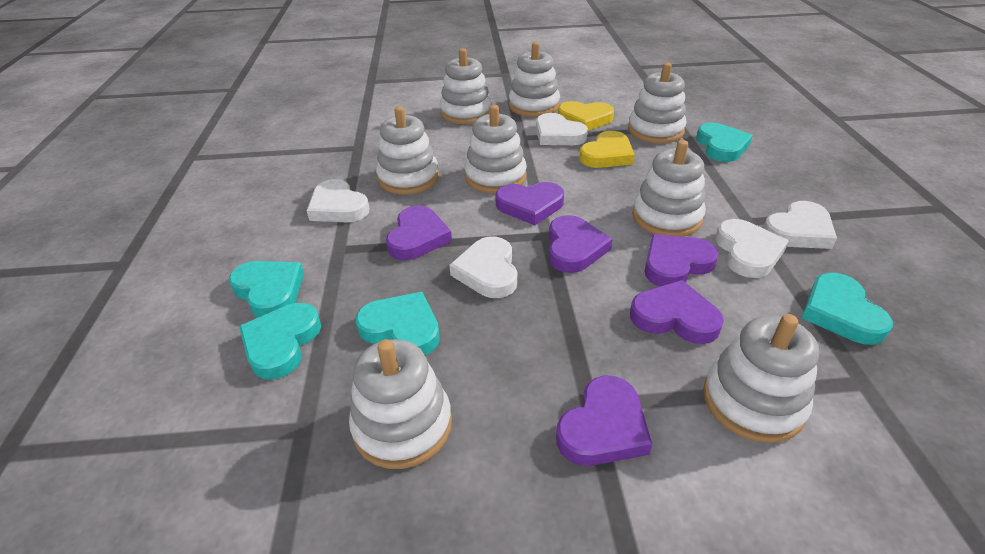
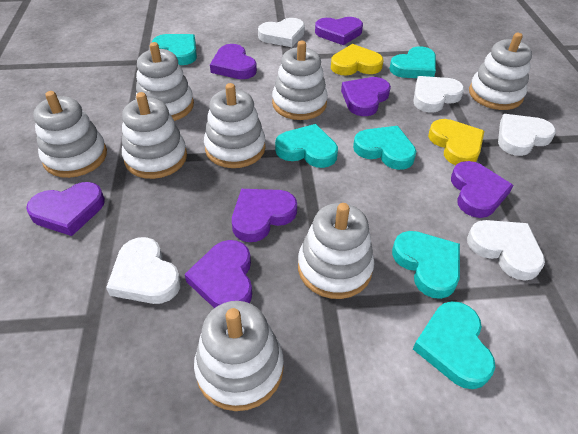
purple heart: [386,206,452,260] [496,182,564,225] [549,215,613,273] [556,375,652,466] [630,280,724,344] [644,234,719,286] = 6 -> [26,182,105,236] [185,240,252,308] [210,44,257,79] [232,189,297,242] [315,17,363,45] [341,77,391,116] [451,161,513,218] = 7
turquoise heart: [229,261,304,317] [239,303,321,380] [355,292,440,355] [696,123,753,162] [802,273,893,345] = 5 -> [152,34,197,65] [275,124,338,168] [353,126,417,170] [389,46,436,78] [392,231,460,299] [413,301,495,389] = 6

